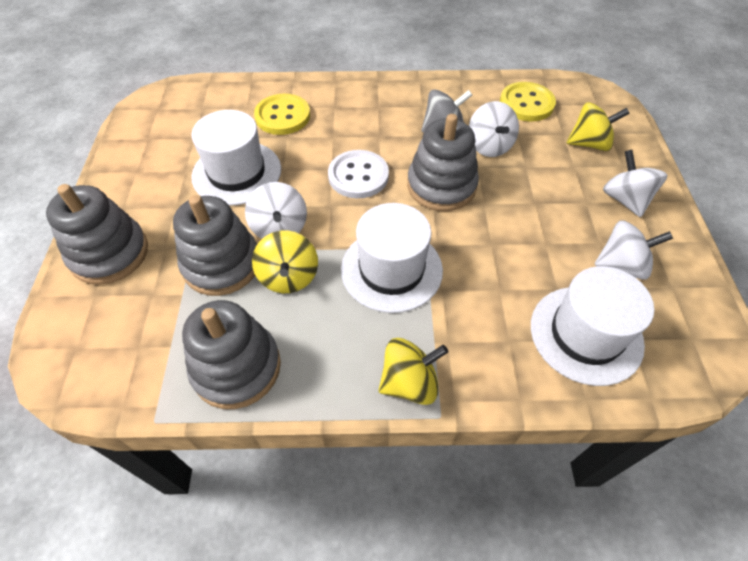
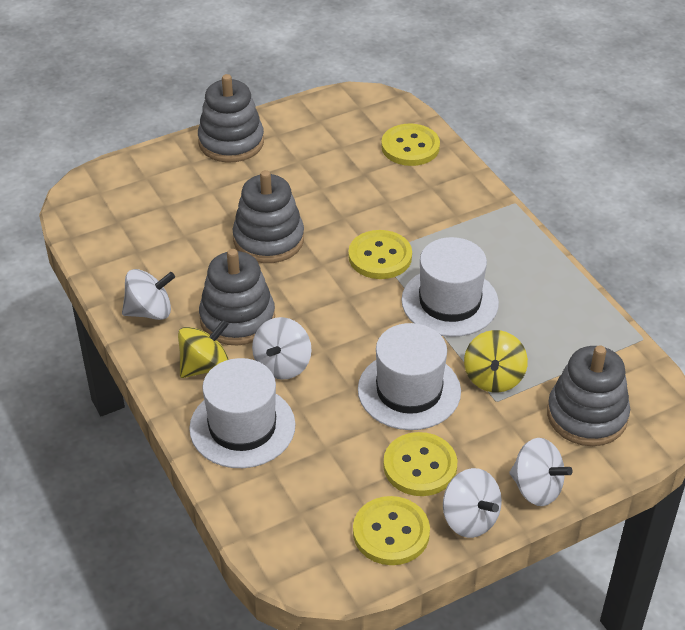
grey spinning top: [422,89,472,133] = 1 -> none = 0
white button: [328,150,389,198] = 1 -> none = 0
yellow button: [254,94,310,135] [500,82,556,121] = 2 -> [348,230,412,279] [353,496,430,565] [381,123,440,166] [383,432,457,496] = 4
yellow spinning top: [252,230,318,293] [378,338,448,405] [567,102,630,151] = 3 -> [178,320,229,378] [464,330,528,393] = 2

